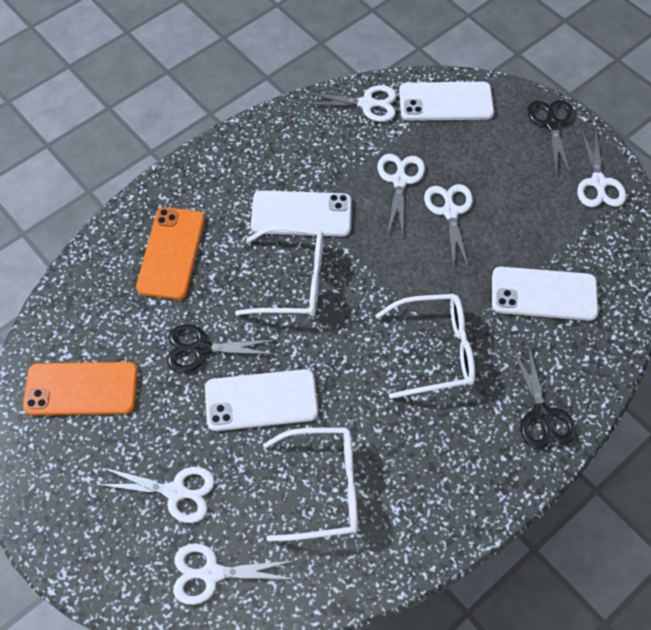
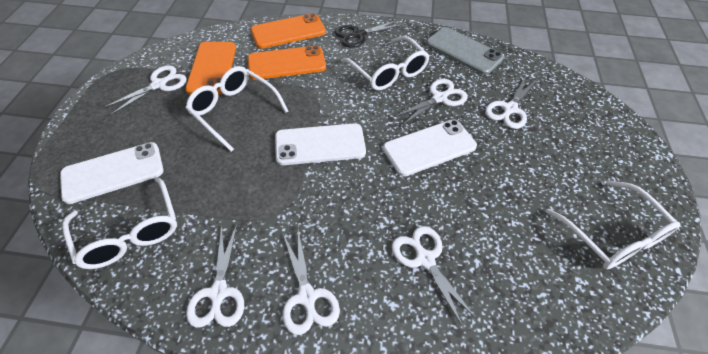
black scissors: [167,324,275,373] [512,344,576,450] [527,100,574,176] = 3 -> [335,19,405,48] = 1
grey phone: none = 0 -> [426,27,504,75] = 1
orange phone: [23,362,138,415] [136,207,205,300] = 2 -> [185,42,236,95] [248,45,326,80] [251,13,326,49] = 3
white glasses: [235,226,324,316] [263,427,358,542] [375,294,475,399] = 3 -> [62,177,177,269] [186,66,288,152] [341,36,430,90] [546,181,681,269] = 4
white phone: [205,369,318,431] [251,190,352,237] [399,82,494,121] [492,267,598,321] = 4 -> [60,142,163,204] [275,123,366,165] [383,119,477,176] = 3

